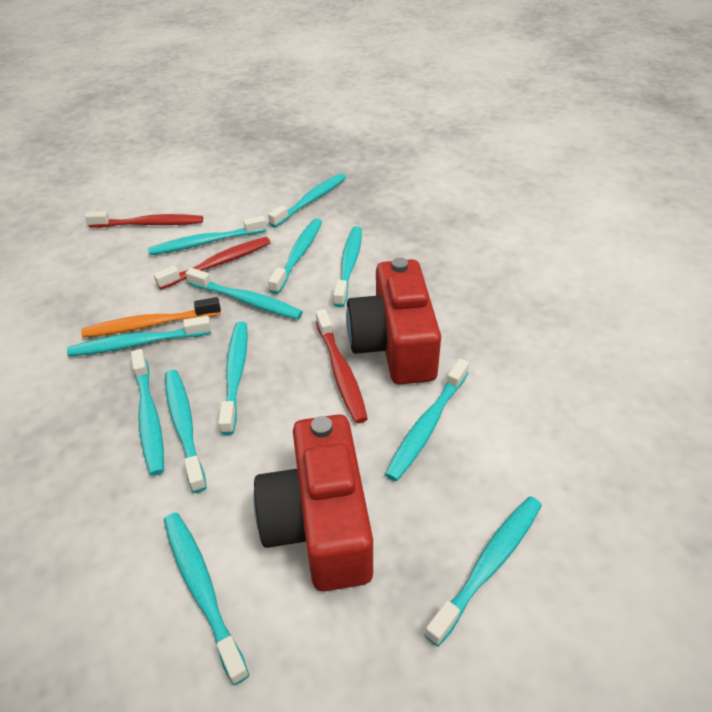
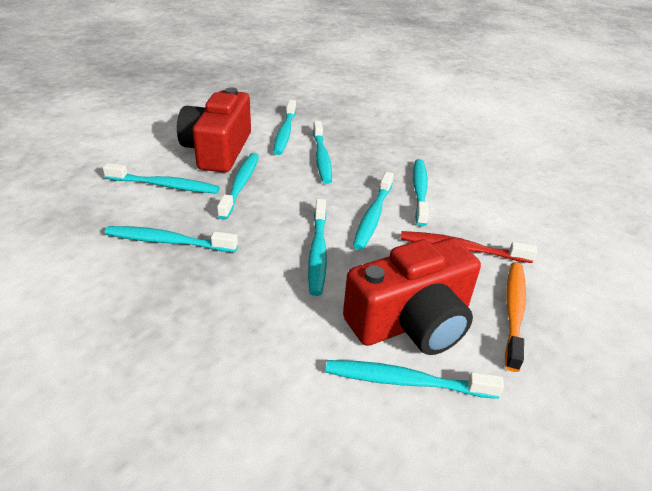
red toothbrush: [85,211,203,228] [153,237,271,290] [316,309,368,423] = 3 -> [401,231,537,263] = 1
turquoise toothbrush: [67,316,211,357] [131,349,164,476] [148,216,267,255] [164,513,249,685] [165,370,207,493] [186,268,303,319] [218,322,248,435] [268,173,346,228] [268,218,322,294] [333,226,362,307] [385,358,469,481] [425,496,542,647] = 12 -> [103,163,220,194] [104,226,238,252] [217,153,259,220] [273,100,296,155] [308,199,327,296] [313,121,332,184] [326,360,504,399] [353,172,394,250] [413,159,429,226] = 9

